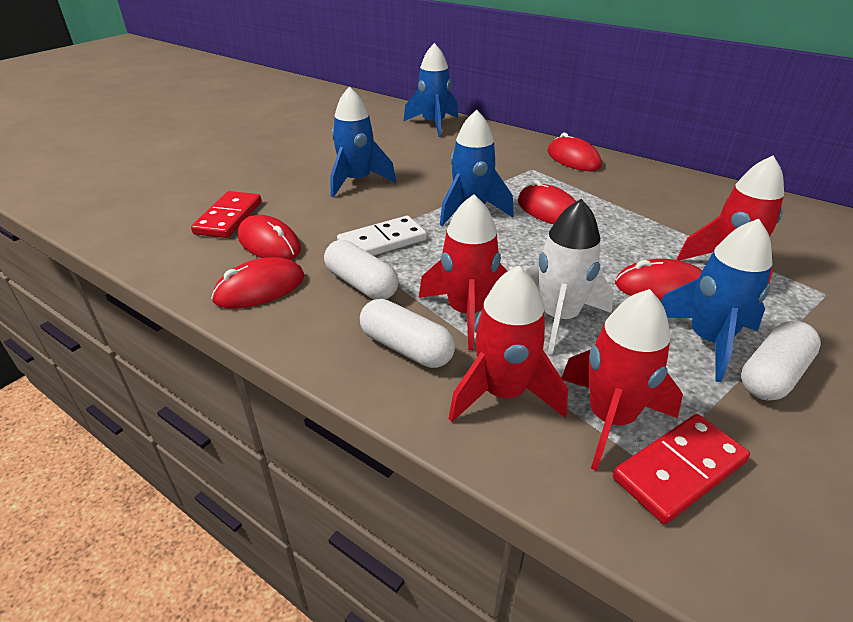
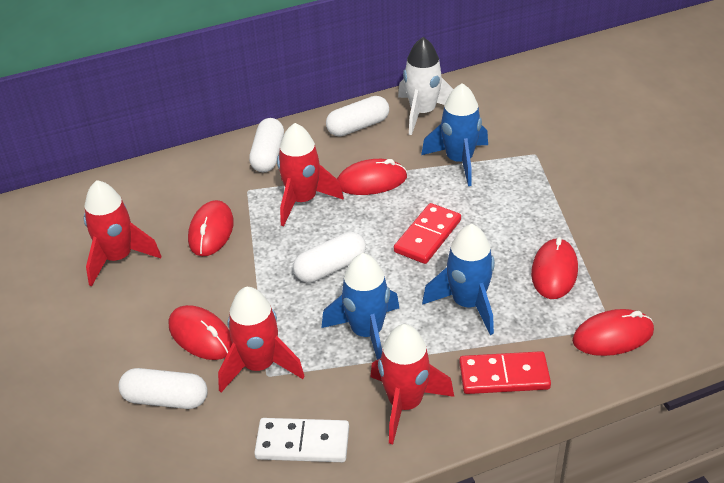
blue rocket: [330,86,396,197] [404,43,458,137] [440,110,514,226] [661,219,772,382] = 4 -> [322,253,399,360] [421,83,488,186] [422,224,495,335] = 3
white capsule: [324,240,398,300] [360,299,455,368] [741,321,821,401] = 3 -> [118,368,208,409] [249,118,284,172] [293,232,366,283] [326,96,389,137] = 4

